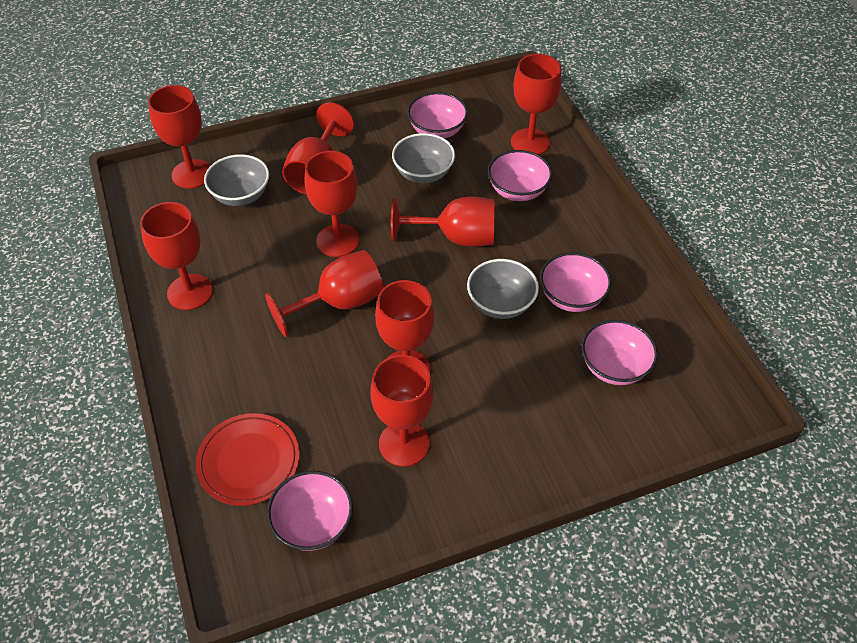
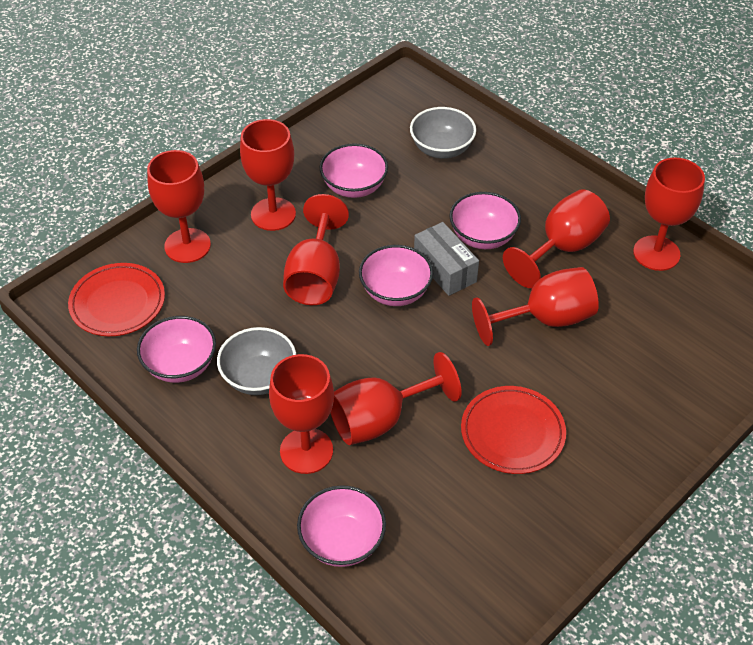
grey bowl: [204,154,269,206] [392,133,455,183] [467,259,539,319] = 3 -> [217,327,296,395] [410,107,476,159] = 2
grey box: none = 0 -> [414,222,479,296] = 1
red goblet: [140,202,213,310] [148,85,211,189] [265,250,384,337] [282,103,354,194] [305,151,359,257] [371,355,434,467] [375,280,435,372] [391,197,495,247] [511,54,561,155] = 9 -> [147,150,211,263] [240,119,296,231] [269,354,334,474] [283,194,349,305] [331,352,461,445] [472,267,599,346] [503,189,610,288] [633,157,705,271] = 8
red plate: [196,413,300,506] = 1 -> [68,263,165,336] [461,386,566,474] = 2

